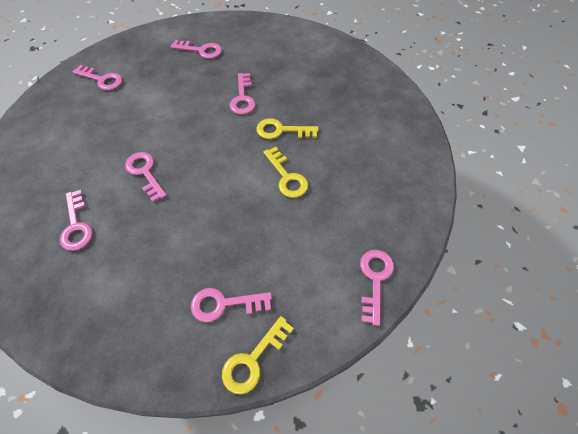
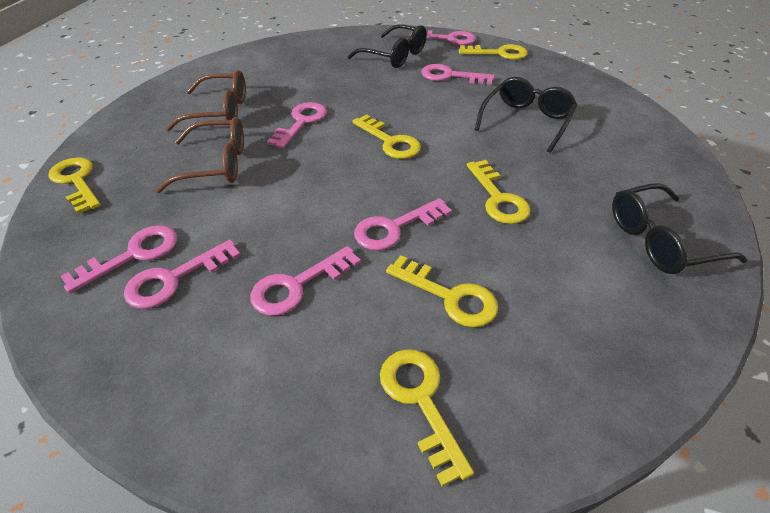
black glasses: none = 0 -> [347,24,427,68] [474,77,577,153] [612,183,747,274] = 3
brown glasses: none = 0 -> [155,117,244,193] [166,70,246,131] = 2
yellow key: [222,316,294,395] [256,118,318,139] [263,147,308,198] = 3 -> [48,157,101,214] [353,114,421,159] [380,349,474,487] [386,255,498,327] [459,44,528,60] [467,160,531,224] = 6

